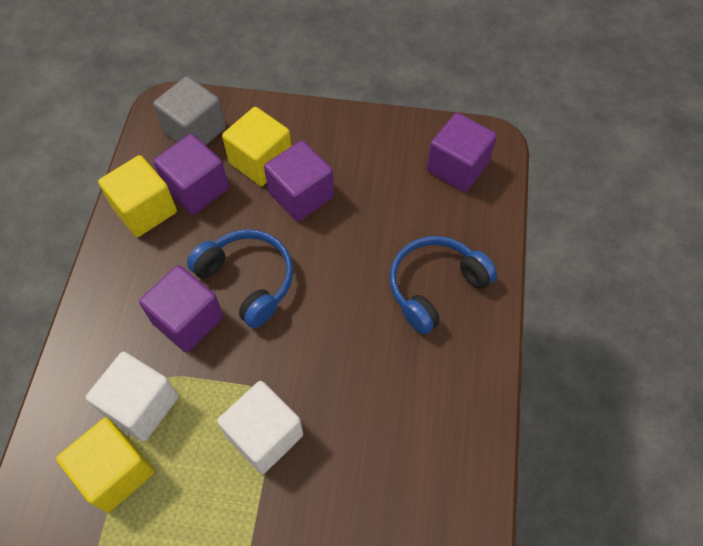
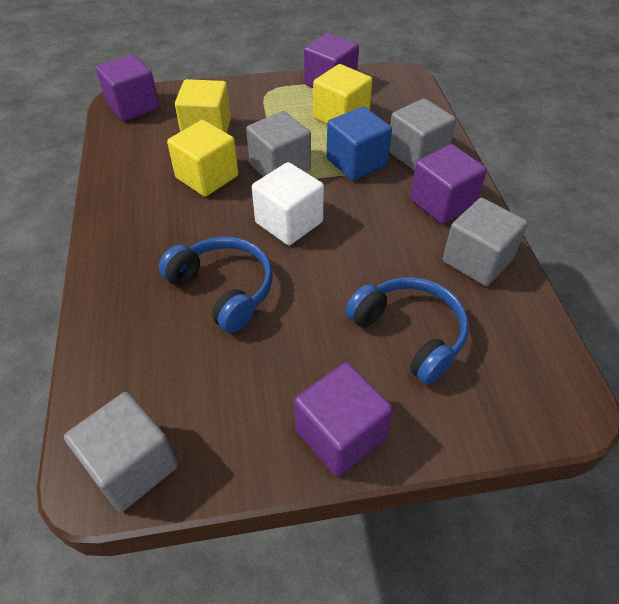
blue cube: none = 0 -> [326,106,392,181] = 1
grey cube: [153,76,226,145] = 1 -> [64,392,178,512] [246,111,311,177] [389,98,456,171] [442,198,528,286] = 4
white cube: [86,352,178,441] [217,381,303,474] = 2 -> [252,162,324,245] = 1

